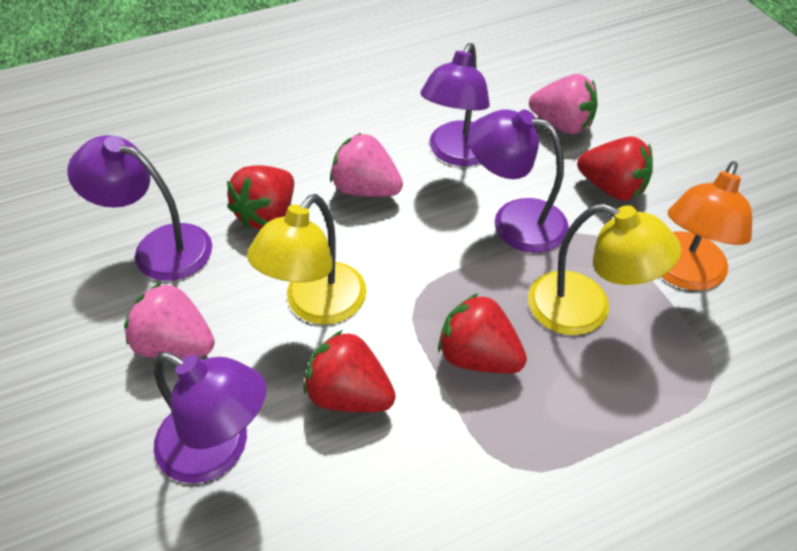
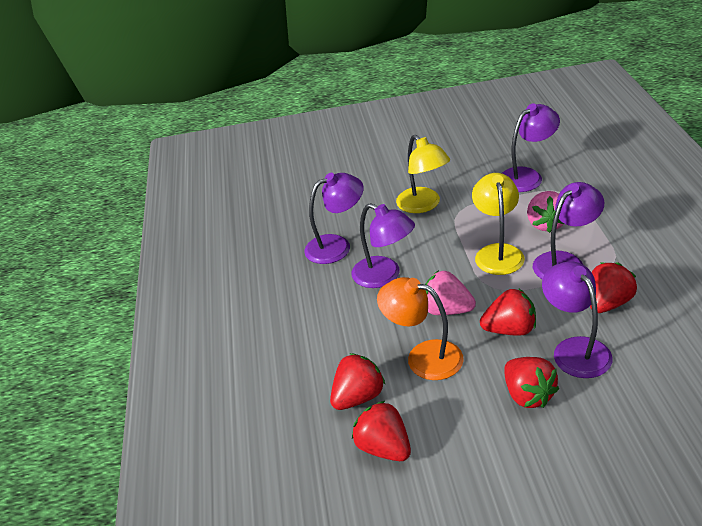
pink strawberry: [124,282,215,359] [330,133,403,197] [529,74,597,134] = 3 -> [425,270,476,315] [527,191,564,233] = 2
purple lamp: [68,135,212,281] [153,352,266,483] [420,43,490,166] [468,109,569,253] = 4 -> [304,173,364,264] [352,203,415,288] [502,104,560,192] [533,182,604,280] [542,261,613,378] = 5
red strawberry: [227,165,294,230] [304,330,396,412] [438,293,527,373] [577,137,653,201] = 4 -> [330,353,385,410] [352,401,411,461] [480,288,536,336] [504,357,559,408] [590,262,637,313] = 5

